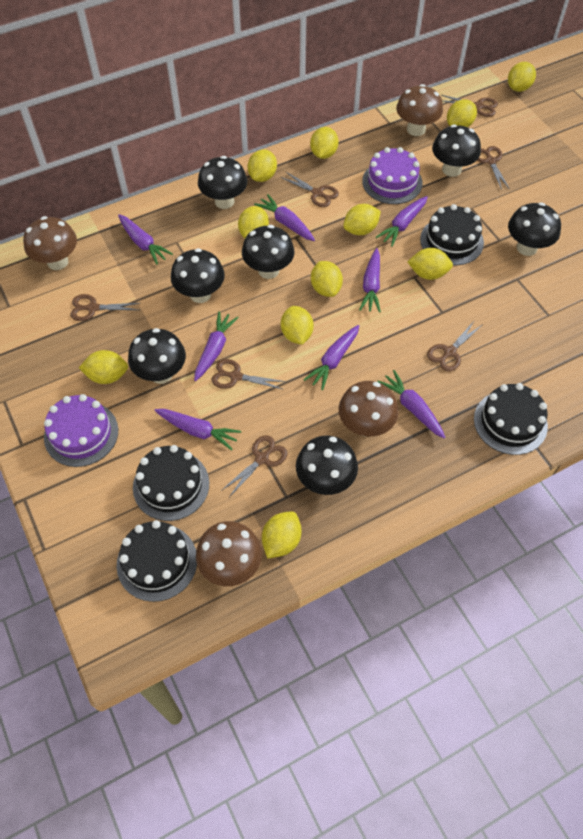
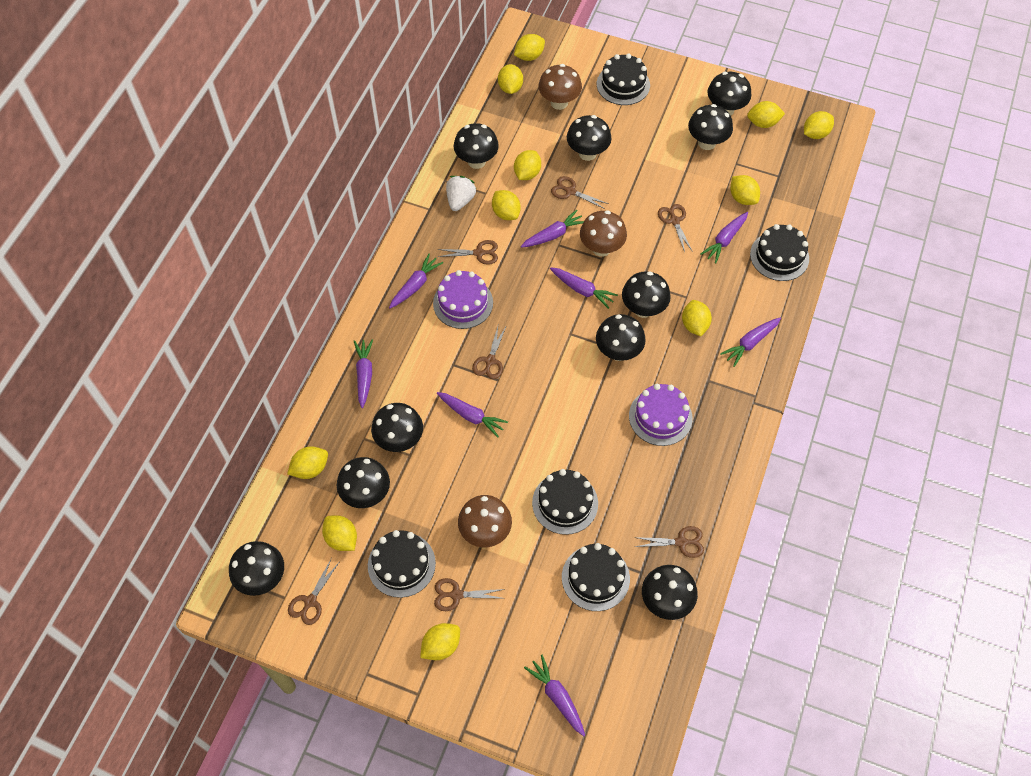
black cake: [117,520,197,602] [133,445,209,521] [420,204,484,265] [474,383,548,455] = 4 -> [368,530,436,598] [532,469,598,535] [562,543,630,611] [597,54,650,105] [750,224,809,281] = 5
black mushroom: [128,328,186,384] [171,248,225,303] [198,156,247,209] [242,225,295,279] [296,435,358,495] [432,124,481,177] [508,202,561,256] = 7 -> [229,541,284,596] [337,457,390,508] [371,403,423,452] [454,123,499,169] [567,115,612,161] [596,314,646,361] [622,271,671,318] [642,565,698,620] [688,104,733,150] [707,72,751,115] = 10
brown mushroom: [23,216,77,270] [196,521,262,586] [339,381,399,437] [396,84,443,136] = 4 -> [458,495,512,548] [538,64,582,110] [580,211,627,257] = 3
white strawberry: none = 0 -> [446,176,476,211] = 1

